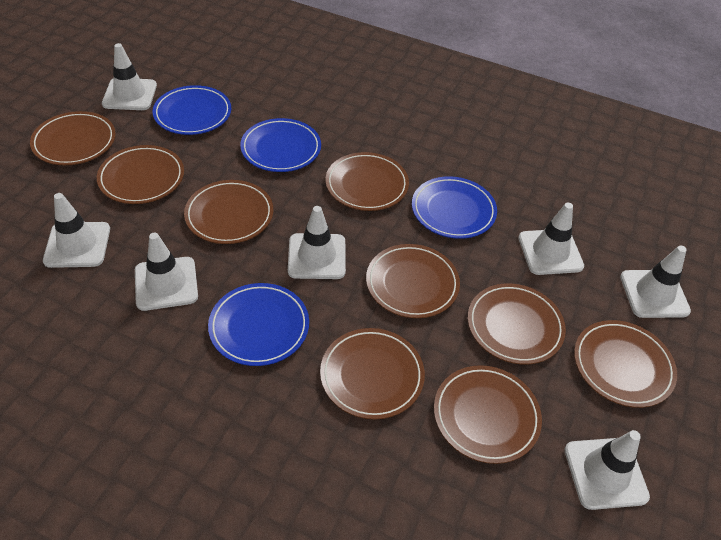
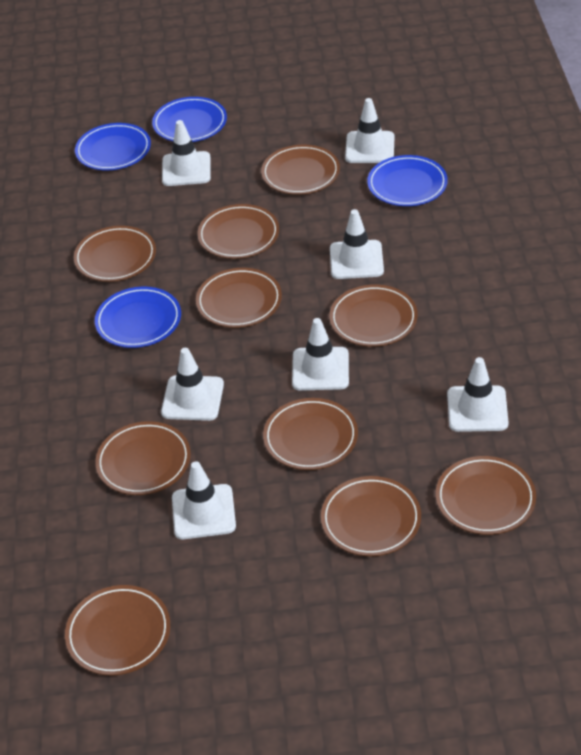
brown plate: [30,111,116,165] [97,145,184,204] [184,180,273,244] [320,328,425,419] [326,152,409,211] [366,244,460,318] [434,365,542,464] [468,283,566,364] [574,320,677,408] = 9 -> [65,585,170,675] [73,226,156,282] [95,421,191,495] [196,268,282,328] [197,204,279,259] [261,144,340,195] [263,398,358,470] [321,476,421,556] [329,285,418,347] [436,456,536,535] = 10

